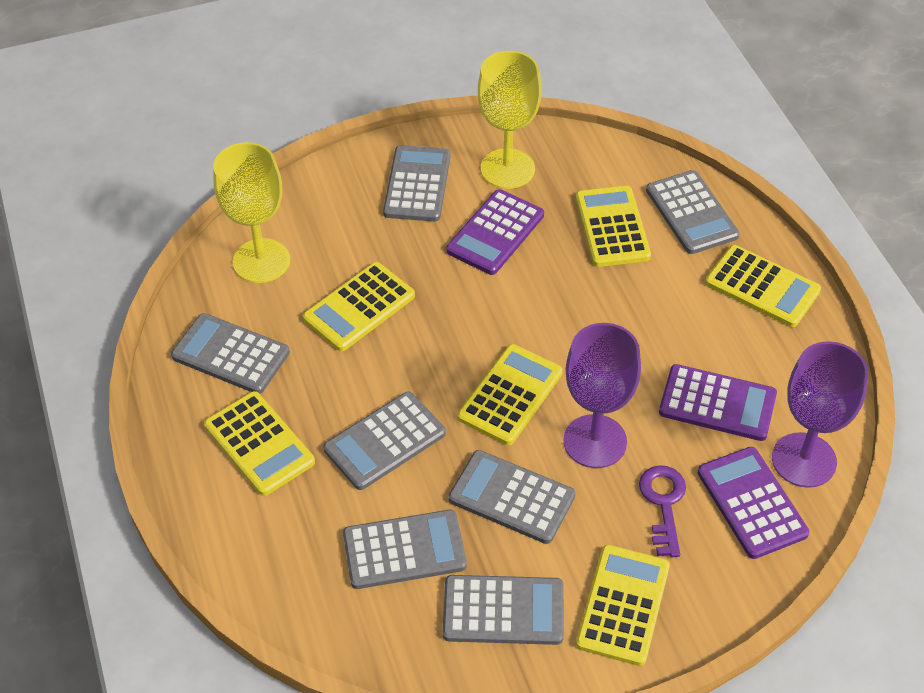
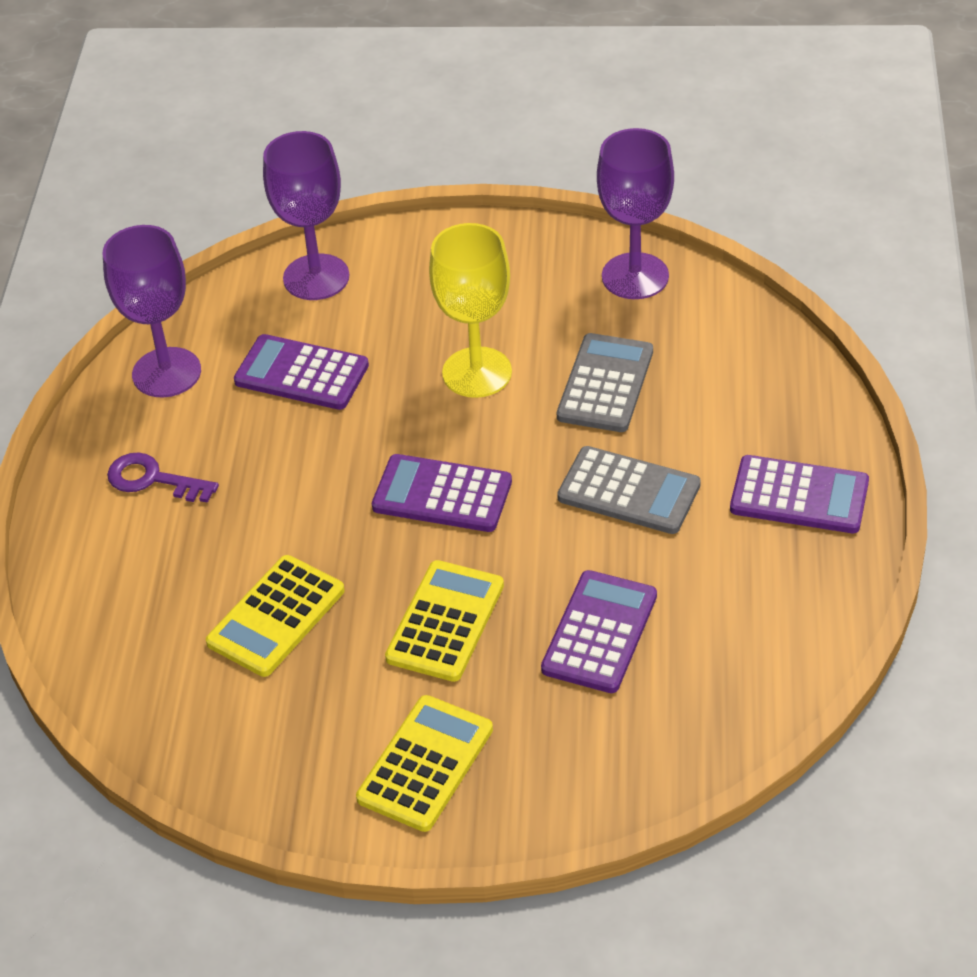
grey calculator: [171,313,290,394] [323,392,446,490] [343,510,467,589] [383,145,451,222] [443,575,564,645] [449,450,576,544] [646,170,740,254] = 7 -> [557,333,653,432] [557,446,701,534] = 2
purple calculator: [446,189,544,275] [659,364,777,441] [698,447,809,559] = 3 -> [234,334,369,410] [372,454,512,532] [541,570,657,693] [730,455,869,533] = 4
purple goblet: [564,323,641,468] [772,341,868,488] = 2 -> [103,225,201,398] [263,131,349,300] [597,128,674,299] = 3
yellow calculator: [204,391,315,496] [303,262,415,351] [458,344,563,445] [576,186,651,267] [576,545,670,666] [705,245,821,327] = 6 -> [206,555,345,677] [356,695,493,832] [385,560,504,682] = 3
yellow goblet: [214,142,290,283] [478,51,542,189] = 2 -> [429,223,512,398] = 1

